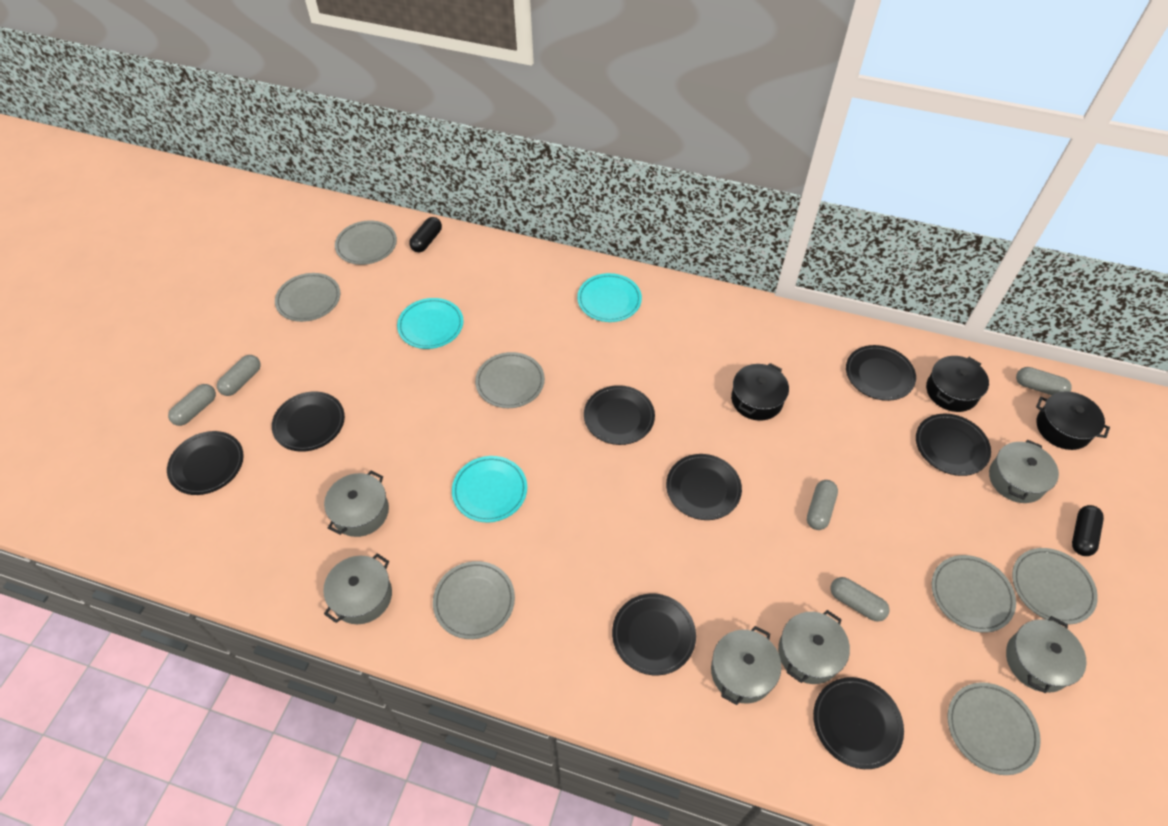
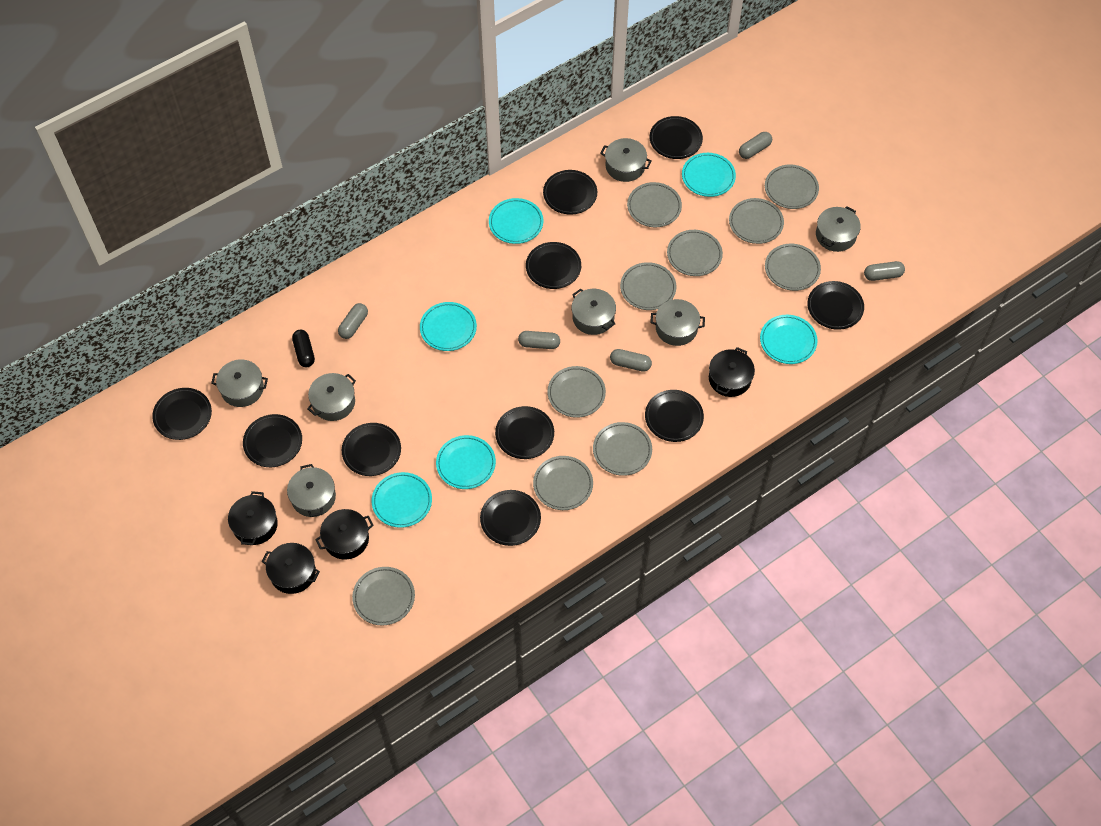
black capsule: [409,217,442,252] [1072,505,1104,556] = 2 -> [292,330,315,367] = 1
black plate: [167,431,244,495] [272,391,345,452] [584,385,655,445] [612,594,696,675] [666,454,742,520] [813,677,904,769] [846,345,916,401] [916,414,991,476] = 8 -> [152,388,212,440] [243,414,302,467] [342,423,401,476] [480,490,541,546] [495,406,554,459] [526,242,581,289] [543,170,597,215] [645,390,704,442] [649,116,703,159] [807,281,864,330] = 10
black pot: [731,363,789,421] [926,356,989,412] [1036,391,1110,450] = 3 -> [228,491,278,545] [262,543,320,594] [315,509,374,560] [709,347,755,397] = 4
grey plate: [275,273,340,322] [335,221,397,265] [433,561,515,639] [475,352,545,408] [932,555,1016,633] [947,682,1041,775] [1012,548,1098,625] = 7 -> [352,567,415,626] [533,456,593,510] [547,366,606,418] [593,422,652,476] [620,262,676,310] [627,182,682,227] [667,230,723,276] [729,198,784,244] [765,165,819,209] [765,244,821,291] = 10
grey pot: [323,553,392,624] [324,471,389,537] [711,626,782,705] [778,610,850,684] [989,440,1059,503] [1006,616,1087,693] = 6 -> [211,359,268,407] [287,464,336,517] [307,373,356,421] [572,289,616,335] [600,138,651,182] [650,299,705,346] [816,206,861,252] = 7
turquoise plate: [397,298,464,349] [452,456,527,523] [577,273,642,322] = 3 -> [372,472,432,528] [420,302,477,351] [436,435,496,489] [489,198,543,244] [682,153,736,197] [760,315,818,364] = 6

